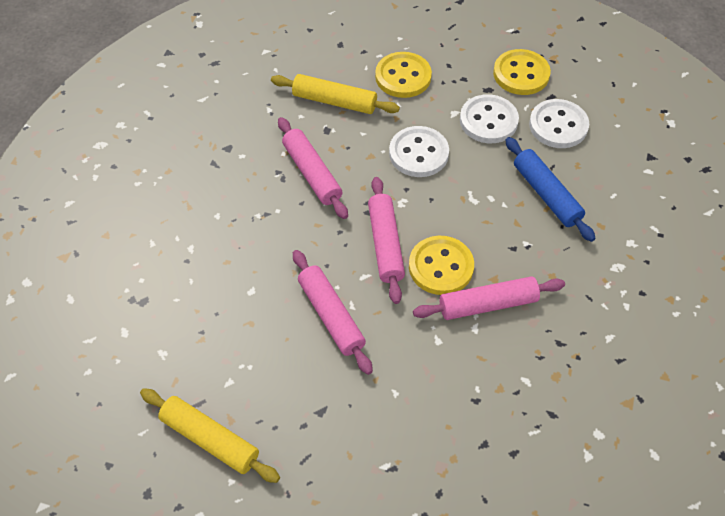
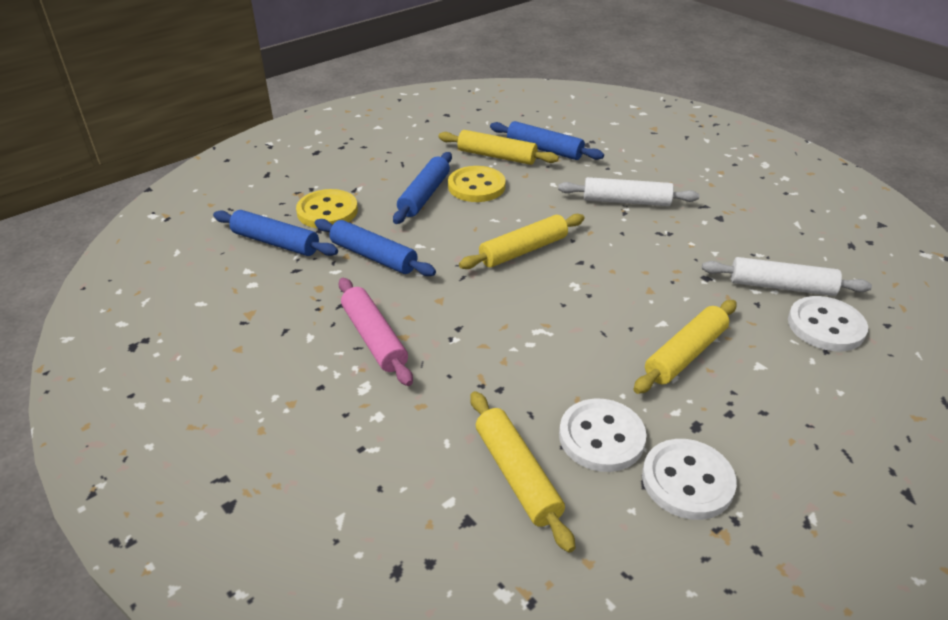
blue rolling pin: [505,137,596,242] = 1 -> [213,210,338,256] [315,219,436,276] [393,152,452,224] [490,121,604,160] = 4
pink rolling pin: [278,117,348,219] [293,250,373,375] [368,177,405,304] [413,276,565,320] = 4 -> [339,278,413,386] = 1
white rolling pin: none = 0 -> [558,177,699,206] [702,257,872,296] = 2
yellow button: [375,52,432,98] [409,236,474,295] [493,49,551,95] = 3 -> [296,189,358,228] [448,166,506,202] = 2
yellow rolling pin: [140,388,280,483] [271,74,400,114] = 2 -> [438,130,559,165] [459,214,584,269] [470,391,576,553] [633,300,737,394] = 4

